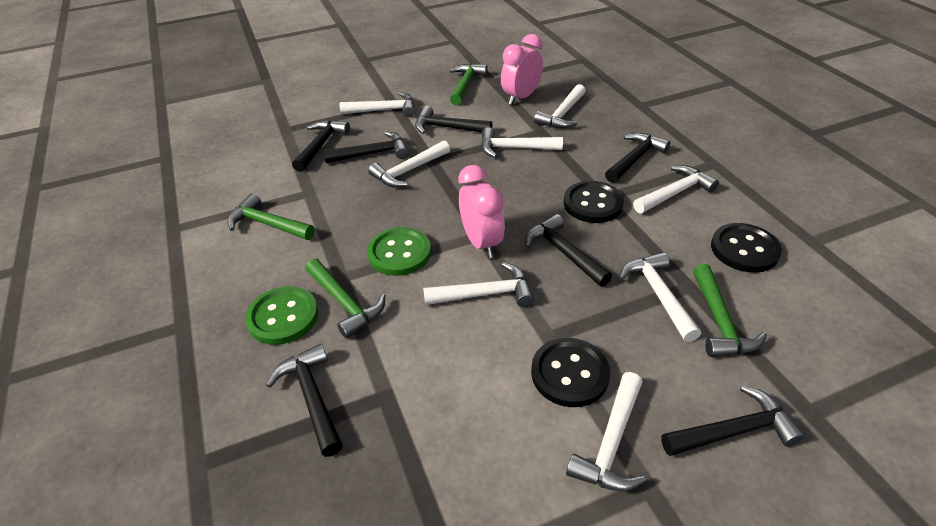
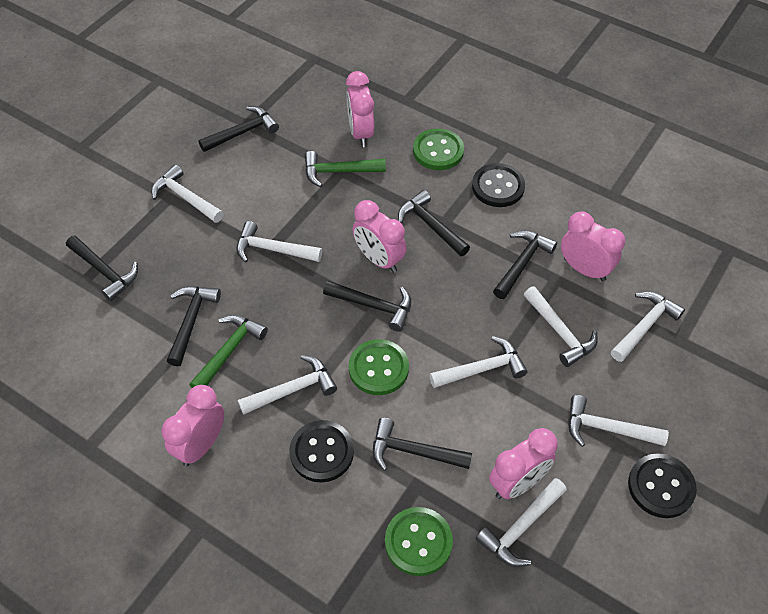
green button: [245,286,318,345] [367,227,431,276] = 2 -> [349,339,409,395] [385,507,453,576] [413,129,464,170] = 3
green hammer: [227,193,315,240] [306,259,385,339] [449,64,488,105] [693,264,767,357] = 4 -> [190,315,268,388] [305,151,386,187] = 2
pink clock: [458,165,505,258] [501,34,543,105] = 2 -> [161,385,224,467] [346,71,374,147] [353,200,407,273] [489,428,558,499] [561,212,625,282] = 5

